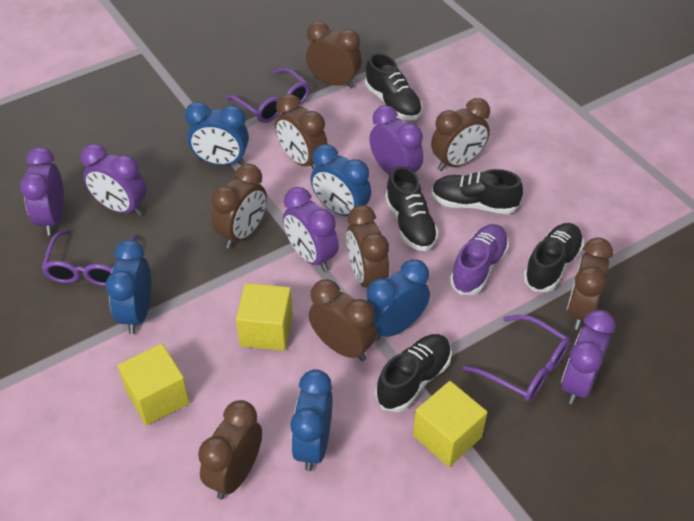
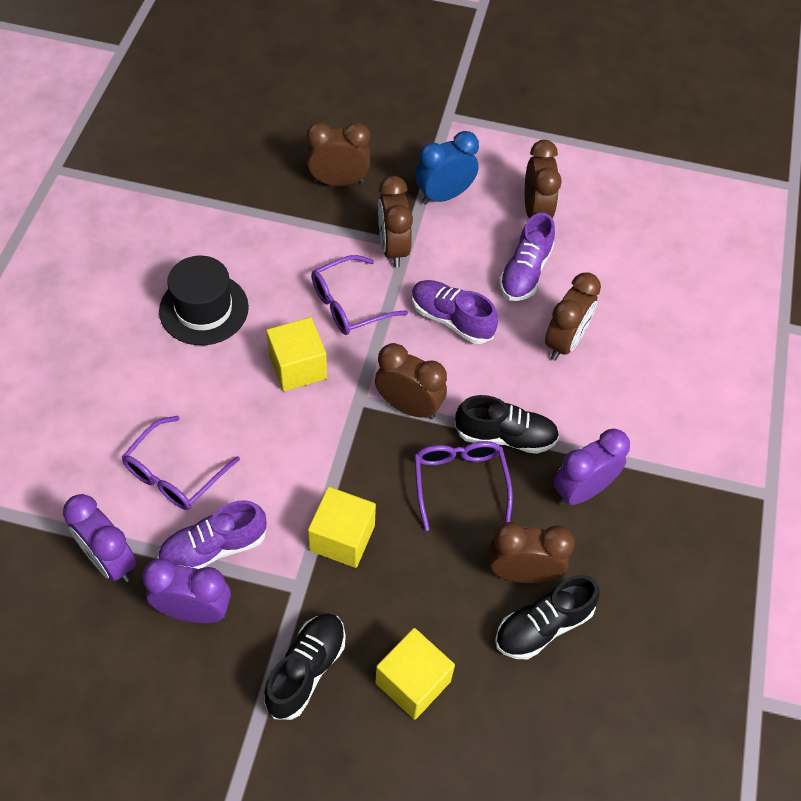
black hat: none = 0 -> [159,256,249,345] = 1
black shoe: [365,53,422,120] [375,334,452,412] [385,166,439,251] [431,169,523,214] [523,223,584,292] = 5 -> [264,613,346,720] [455,395,559,454] [495,575,599,659] = 3
blue clock: [105,240,151,334] [185,102,249,166] [290,369,332,471] [311,144,371,217] [367,259,430,341] = 5 -> [415,131,479,205] = 1
brown clock: [198,400,262,499] [211,164,267,249] [275,94,328,169] [306,21,361,89] [309,279,377,362] [346,205,389,288] [431,98,490,171] [567,237,613,330] = 8 -> [306,122,371,186] [375,343,447,419] [378,176,413,267] [490,522,575,583] [525,140,562,219] [545,272,601,361] = 6
purple clock: [20,147,64,236] [80,144,146,216] [283,187,339,272] [369,105,424,175] [561,310,615,405] = 5 -> [63,494,137,582] [142,558,231,623] [553,429,630,506] = 3
purple shoe: [450,224,509,295] = 1 -> [157,500,266,569] [411,280,498,344] [499,213,555,301] = 3

